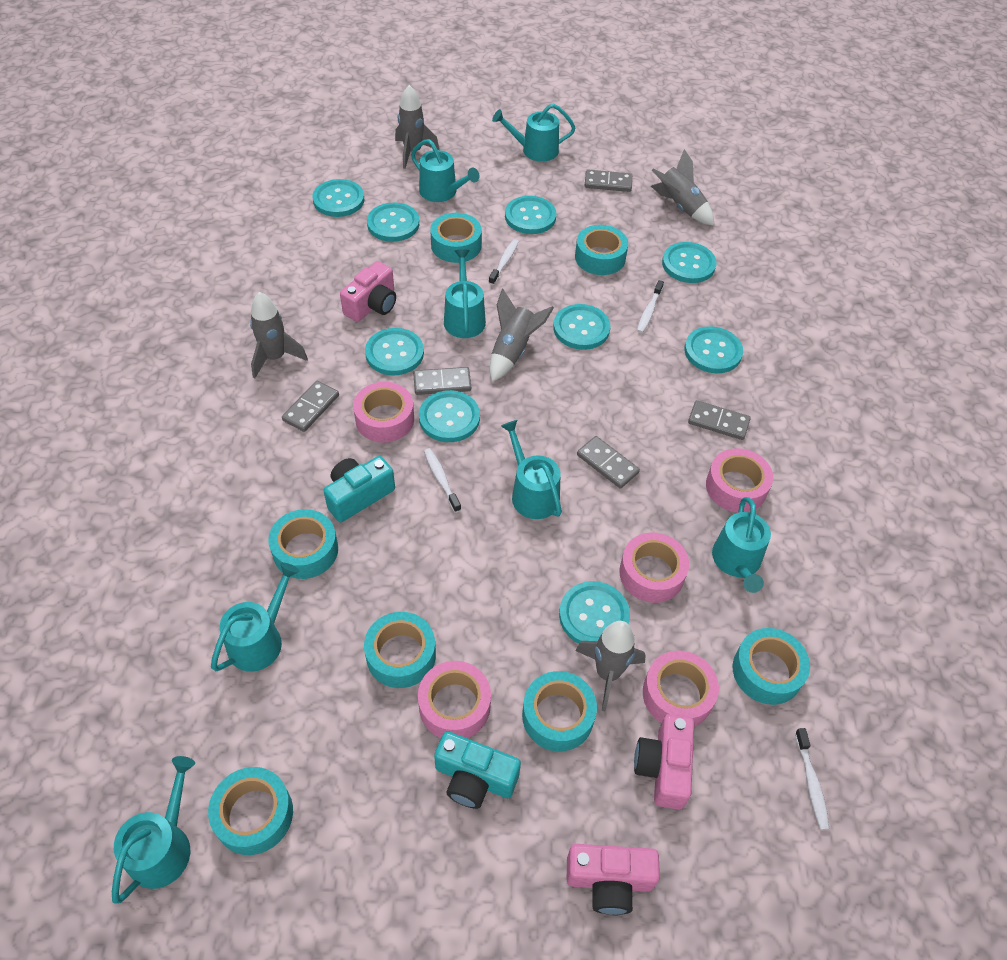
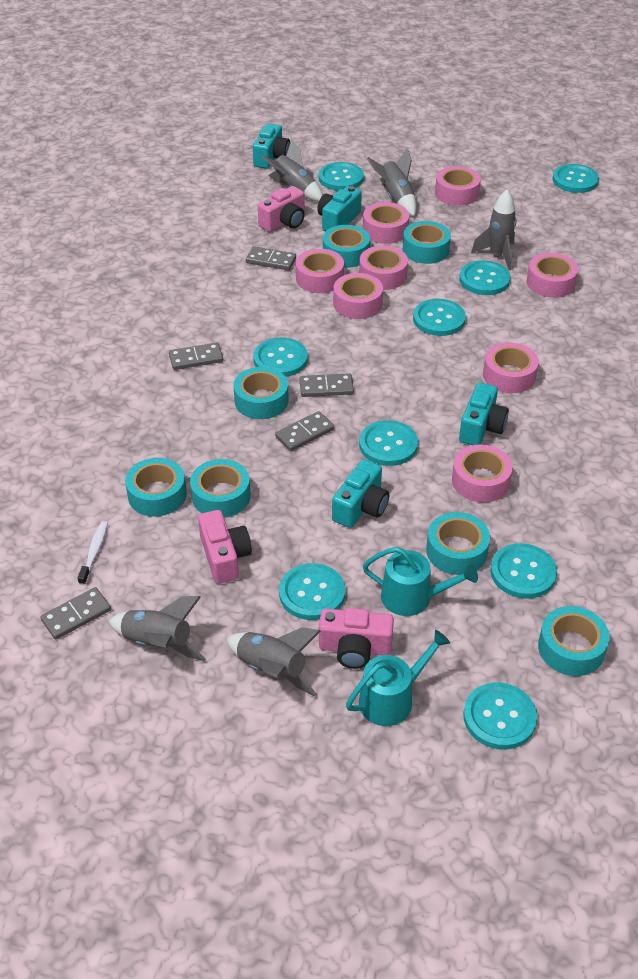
pink tape: [353,382,414,443] [418,661,491,738] [619,532,689,603] [643,650,719,727] [706,448,773,513] = 5 -> [296,249,344,293] [333,273,383,319] [359,246,408,290] [363,202,409,244] [435,166,481,206] [452,444,513,502] [483,343,539,393] [527,253,578,298] = 8
turquoise camera: [323,456,395,522] [434,731,521,809] = 2 -> [253,123,290,169] [317,186,362,231] [332,459,389,528] [459,383,509,445] = 4
turquoise watering can: [112,756,195,904] [211,562,299,672] [411,139,479,202] [444,249,486,338] [492,104,575,162] [501,420,562,519] [712,497,771,593] = 7 -> [346,630,450,726] [363,547,478,616] = 2
white toothbrush: [424,448,461,513] [489,239,519,285] [637,280,664,333] [795,728,829,830] = 4 -> [78,521,108,585] = 1

